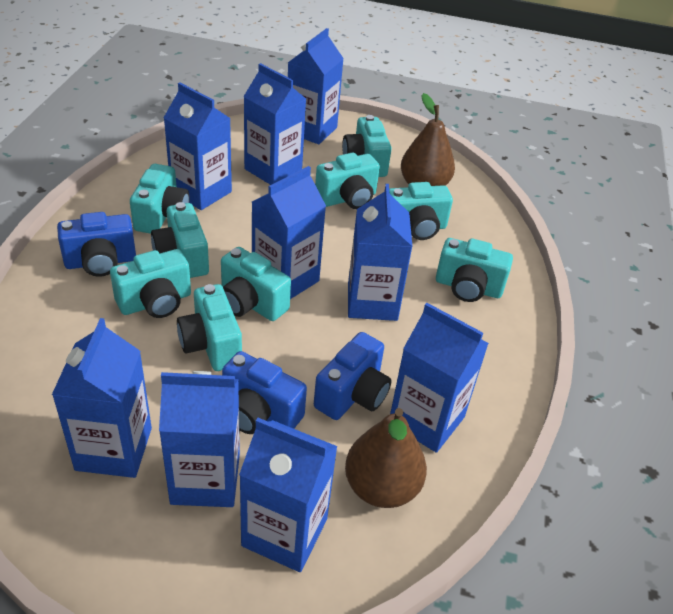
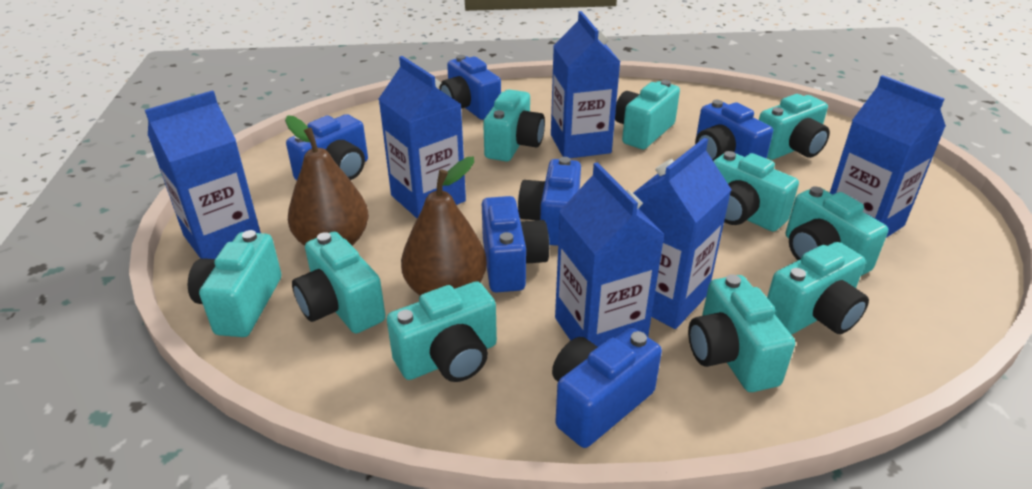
blue camera: [57,212,136,277] [222,351,307,434] [314,332,391,420] = 3 -> [286,114,368,180] [439,55,501,120] [482,196,550,293] [518,157,581,246] [552,328,662,448] [695,100,773,161] = 6
blue carton: [52,318,152,478] [159,371,240,507] [164,83,232,210] [239,418,338,572] [243,63,306,185] [252,166,326,299] [288,28,344,144] [348,184,413,321] [390,303,489,453] = 9 -> [145,90,261,259] [379,56,466,218] [551,11,620,158] [555,162,664,347] [633,138,732,329] [830,75,946,238] = 6
turquoise camera: [110,249,191,318] [130,164,190,234] [151,202,209,278] [177,284,242,371] [221,247,291,321] [315,152,380,209] [342,115,392,177] [389,182,453,240] [436,238,513,302] = 9 -> [188,230,282,337] [292,232,386,334] [387,281,497,382] [483,89,545,162] [615,80,680,149] [688,274,795,392] [713,151,799,232] [759,94,830,160] [767,242,869,334] [786,186,888,276] = 10

